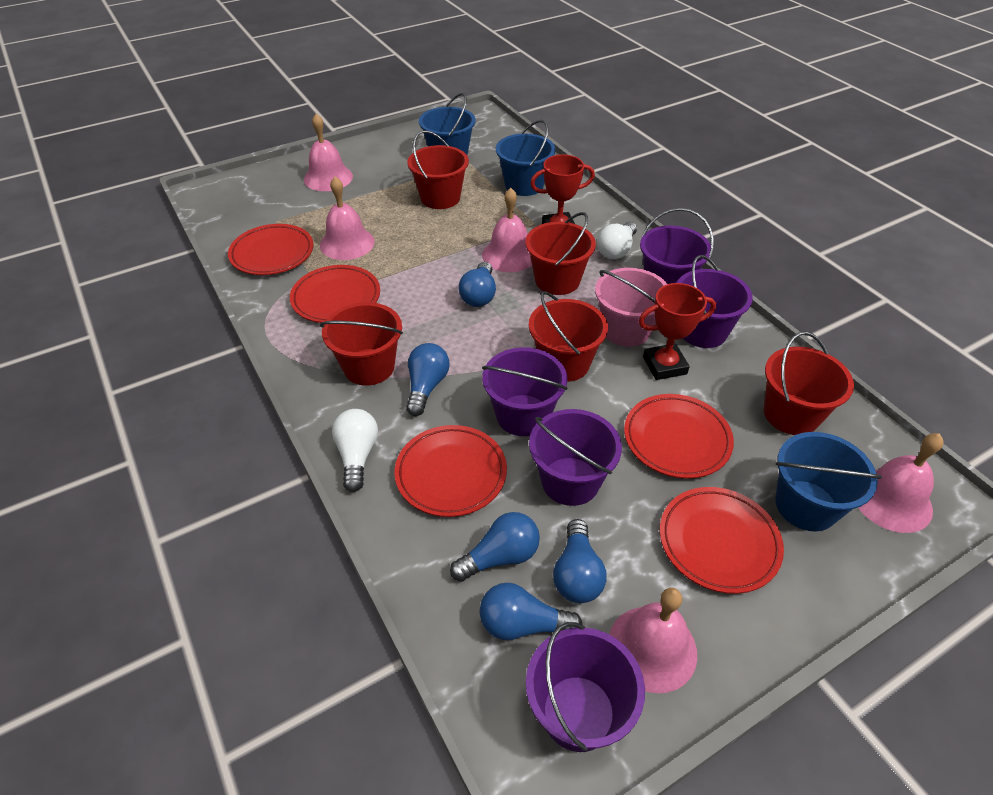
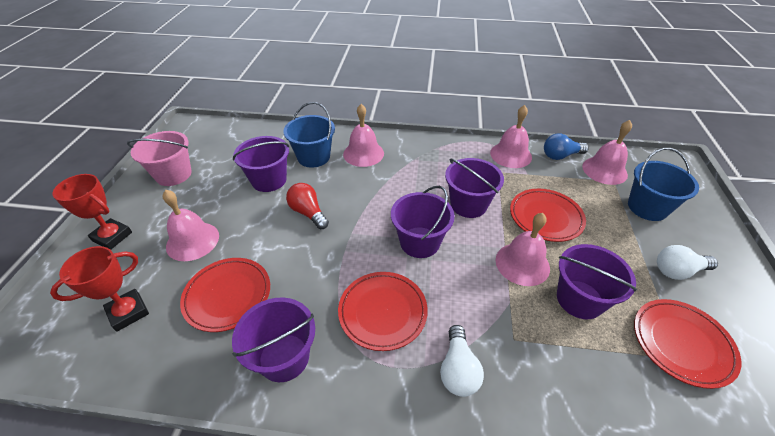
blue bucket: [419,93,475,155] [496,120,556,196] [775,432,882,531] = 3 -> [283,102,335,168] [628,148,699,221] = 2
blue light bulb: [406,343,449,416] [450,512,540,582] [458,261,496,307] [480,583,582,640] [553,519,607,603] = 5 -> [544,133,589,160] = 1
red bucket: [320,302,403,386] [407,130,469,209] [525,212,596,295] [529,291,608,382] [764,332,854,435] = 5 -> none = 0
red light bulb: none = 0 -> [286,183,329,229] = 1
red plate: [228,224,314,275] [290,265,380,323] [394,425,507,517] [624,394,734,479] [660,487,784,594] = 5 -> [180,258,270,332] [338,272,428,351] [510,189,586,242] [634,299,741,389] = 4

